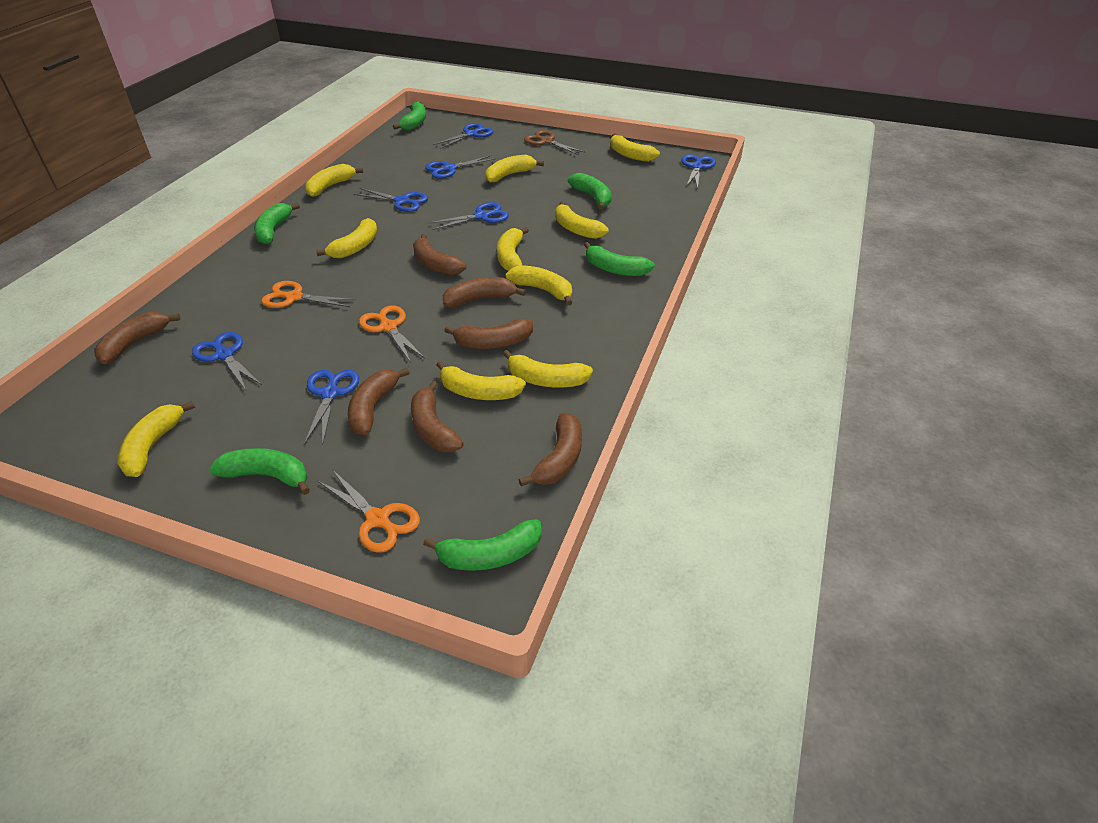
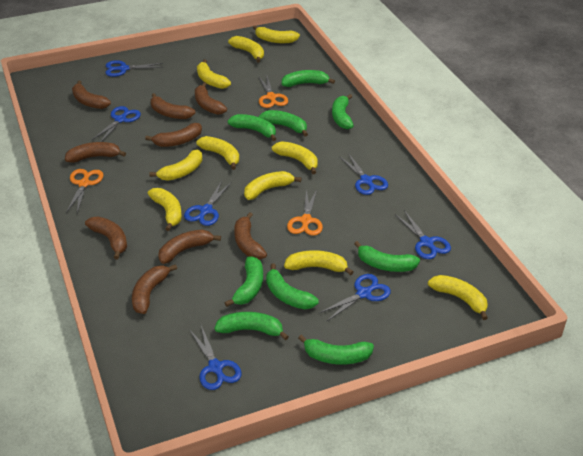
brown banana: [94,312,180,364] [348,367,410,435] [411,381,464,452] [413,234,466,275] [443,277,526,307] [444,319,533,349] [519,413,582,487] = 7 -> [65,142,126,163] [72,81,111,109] [85,217,127,259] [132,264,177,314] [145,123,202,147] [151,93,195,119] [158,230,221,264] [195,82,227,115] [234,212,267,260] = 9
brown scissors: [524,130,584,155] = 1 -> none = 0
green banana: [209,448,310,495] [254,203,300,244] [393,101,426,131] [423,519,542,571] [568,173,611,210] [584,242,655,276] = 6 -> [215,312,289,340] [225,256,263,307] [228,114,276,141] [259,110,308,137] [266,263,319,309] [282,70,335,87] [298,335,374,365] [332,94,354,129] [354,241,420,272] = 9

